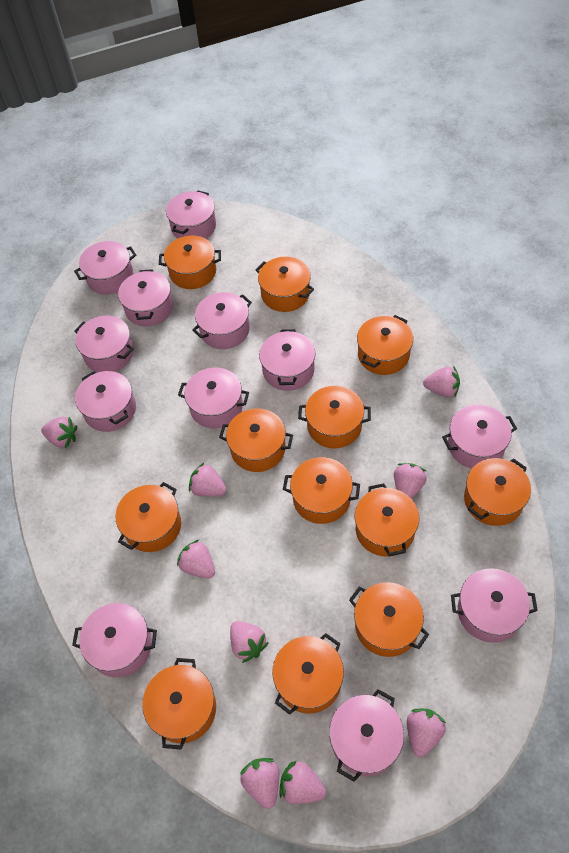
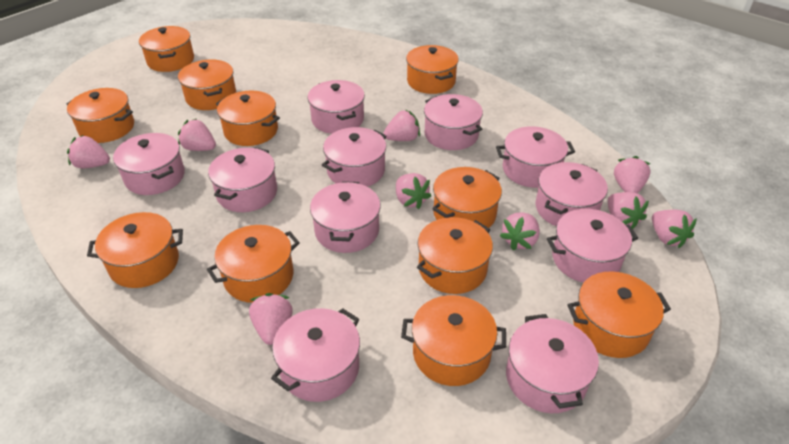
orange pot: [116,482,181,552] [142,658,216,749] [159,236,221,289] [219,408,293,472] [255,257,314,312] [272,633,344,715] [283,457,360,524] [298,386,371,448] [349,582,429,657] [355,483,419,557] [357,315,413,375] [464,458,531,526] = 12 -> [67,88,134,143] [87,212,183,288] [139,26,194,72] [178,59,236,110] [207,225,300,303] [216,91,280,146] [401,295,506,386] [406,45,459,94] [417,217,493,294] [432,167,502,228] [567,271,671,358] = 11
pink pot: [72,603,157,678] [74,241,136,295] [74,316,134,372] [75,371,136,432] [118,269,173,326] [166,190,216,239] [178,367,249,429] [192,292,252,349] [259,329,315,391] [329,689,404,782] [442,405,517,468] [451,568,538,643] = 12 -> [113,133,185,195] [208,147,277,212] [271,308,360,402] [308,80,365,134] [310,181,381,253] [322,127,386,187] [424,94,483,150] [496,126,575,188] [506,314,599,413] [536,162,608,226] [547,209,638,283] = 11

